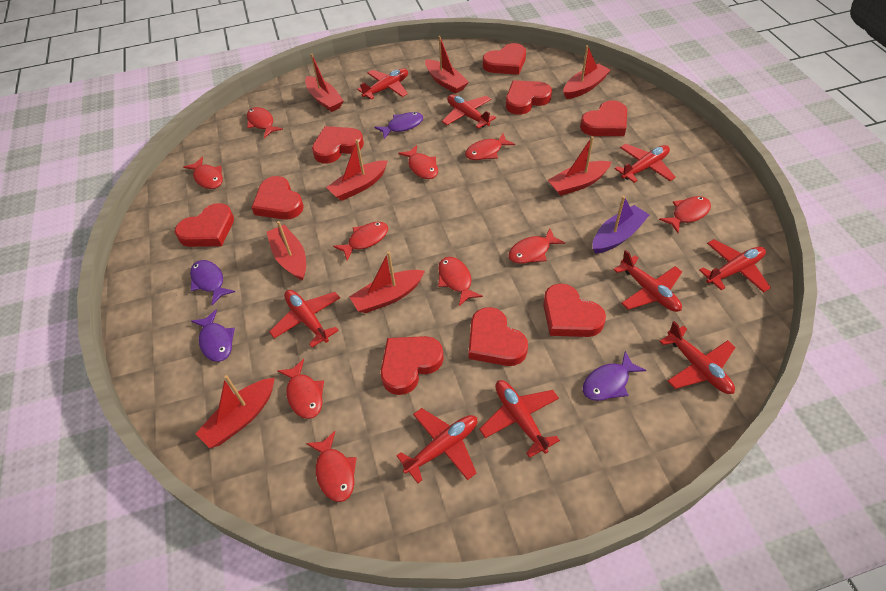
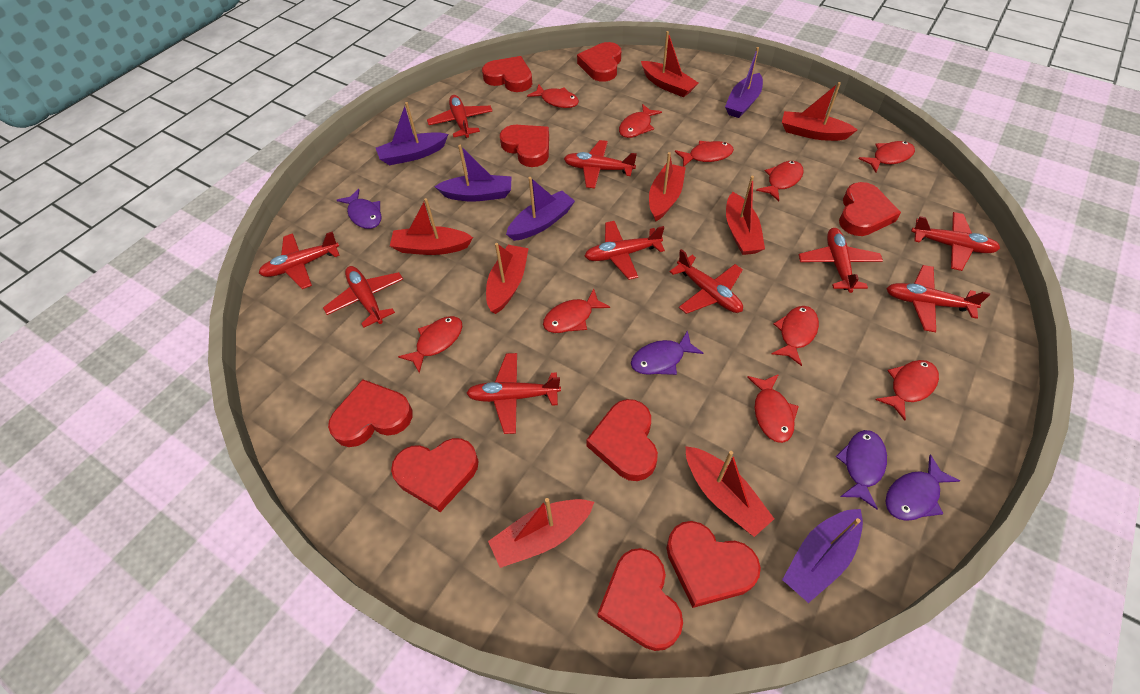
purple boat: [593,196,649,254] = 1 -> [376,102,448,165] [434,145,512,201] [506,177,575,241] [725,47,763,118] [782,509,863,603] = 5
red plane: [269,290,340,347] [357,68,408,100] [396,408,477,483] [442,95,496,129] [479,380,560,458] [613,250,682,312] [615,144,676,183] [659,321,736,394] [699,239,771,293] = 9 -> [259,232,340,289] [323,266,403,328] [427,95,492,138] [466,353,561,434] [564,140,637,188] [585,221,665,280] [669,249,743,314] [799,228,883,293] [886,265,990,332] [911,212,1000,271] = 10

